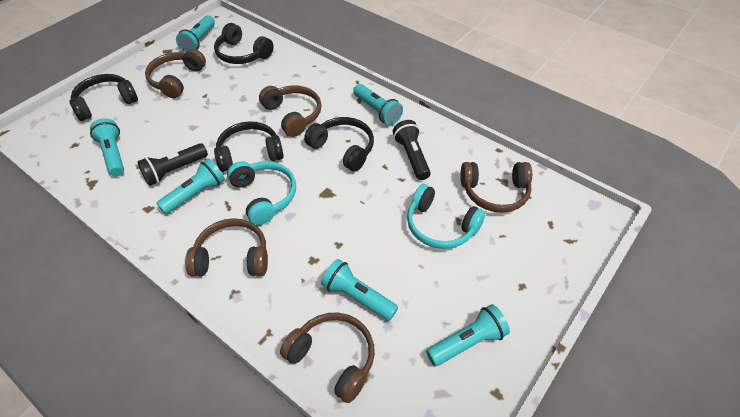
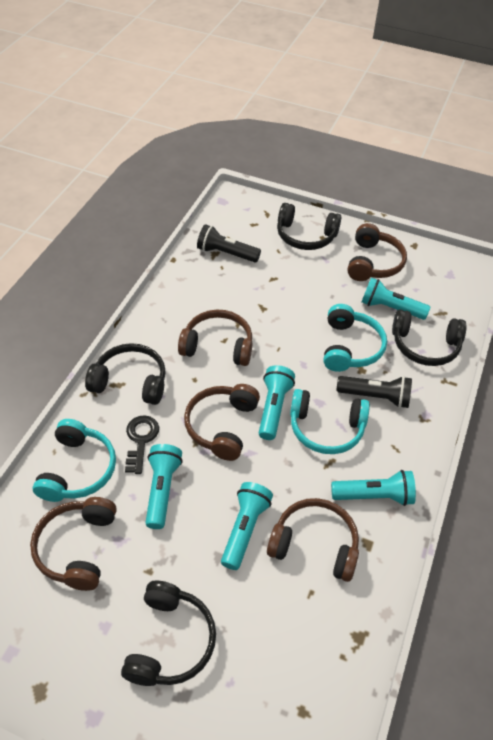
black key: none = 0 -> [125,415,159,474] = 1
turquoise flashlight: [90,118,124,177] [156,158,225,214] [176,15,215,52] [321,259,398,321] [353,84,403,125] [426,304,510,366] = 6 -> [145,444,182,529] [221,482,273,570] [259,365,295,440] [331,470,416,506] [362,278,430,320] = 5
turquoise headphones: [227,161,296,225] [407,184,485,249] = 2 -> [33,419,116,502] [290,389,370,454] [324,304,387,372] = 3

